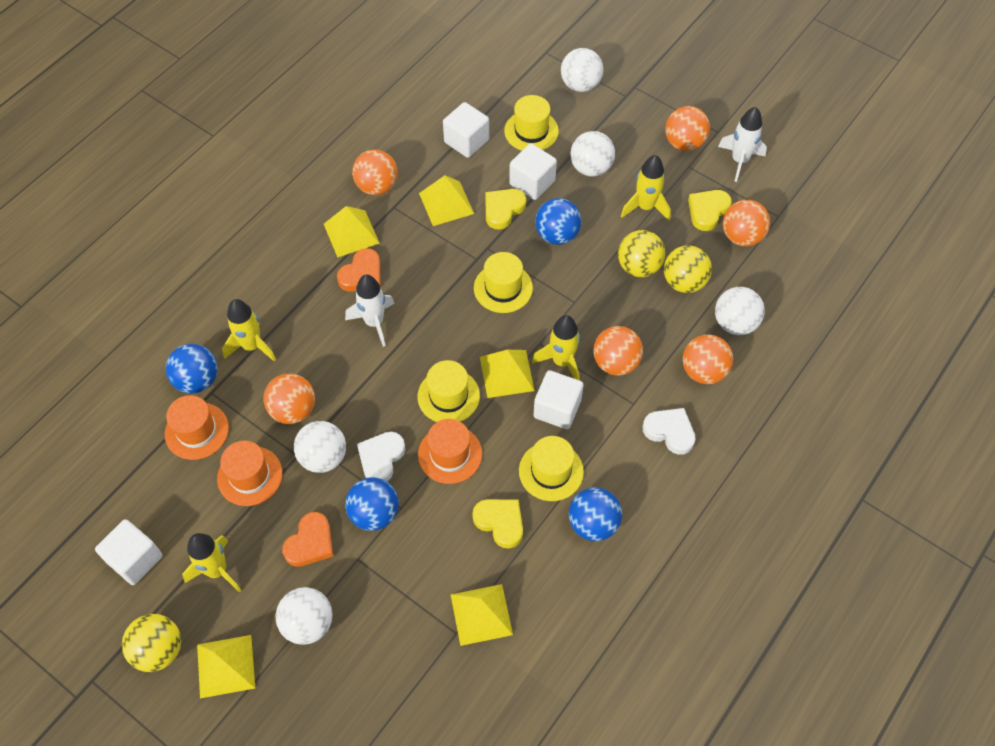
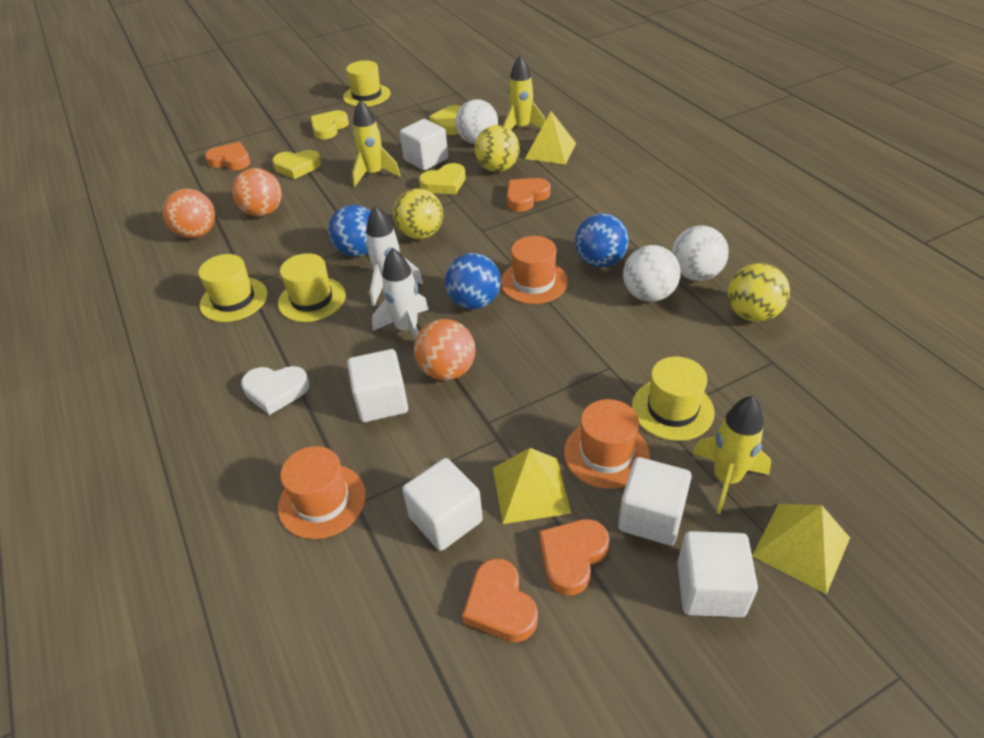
blue ball: [166,344,218,394] [345,477,399,531] [535,198,582,245] [569,487,622,541] = 4 -> [328,205,371,257] [445,253,501,309] [575,213,629,267] = 3
orange ball: [264,374,315,424] [352,149,398,195] [593,326,643,376] [665,106,710,151] [683,335,733,384] [723,200,770,246] = 6 -> [163,189,215,238] [232,168,282,217] [414,319,476,380] = 3
orange heart: [282,512,333,567] [337,248,380,292] = 2 -> [205,142,250,170] [462,558,538,642] [507,178,551,212] [539,519,609,595] = 4
white ball: [276,587,332,645] [294,421,346,473] [561,48,603,92] [570,131,615,177] [715,287,765,335] = 5 -> [455,99,498,144] [623,245,681,302] [672,225,729,281] = 3
white cube: [95,519,163,585] [443,102,489,158] [509,143,557,200] [533,370,584,429] = 4 -> [347,349,408,422] [400,119,448,171] [402,458,483,551] [618,457,692,545] [677,531,758,618] = 5
white heart: [357,432,406,481] [642,408,696,455] = 2 -> [241,366,309,415] = 1
yellow heart: [472,499,523,549] [485,189,526,230] [688,190,732,231] = 3 -> [272,150,321,179] [310,110,349,139] [419,163,466,194] [429,105,461,135] = 4
yellow pyramid: [197,635,255,698] [324,206,380,258] [419,175,474,226] [451,584,513,646] [480,350,535,398] = 5 -> [493,448,571,524] [525,111,576,164] [752,504,850,594] = 3
yellow rocket: [182,533,241,592] [222,299,276,362] [532,315,580,380] [621,155,671,220] = 4 -> [352,100,401,187] [503,55,545,130] [693,396,771,514] = 3

